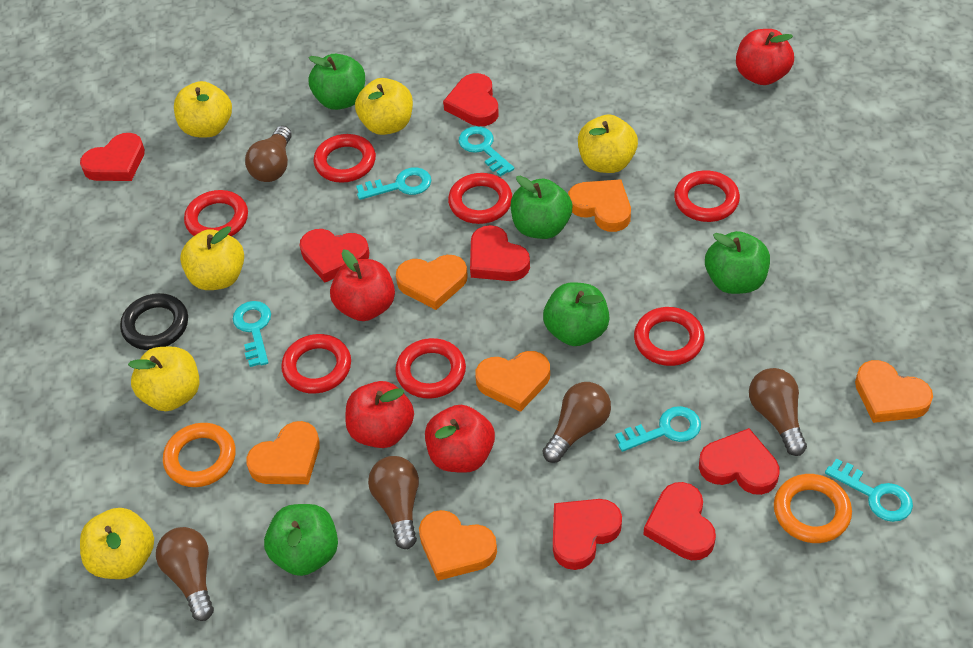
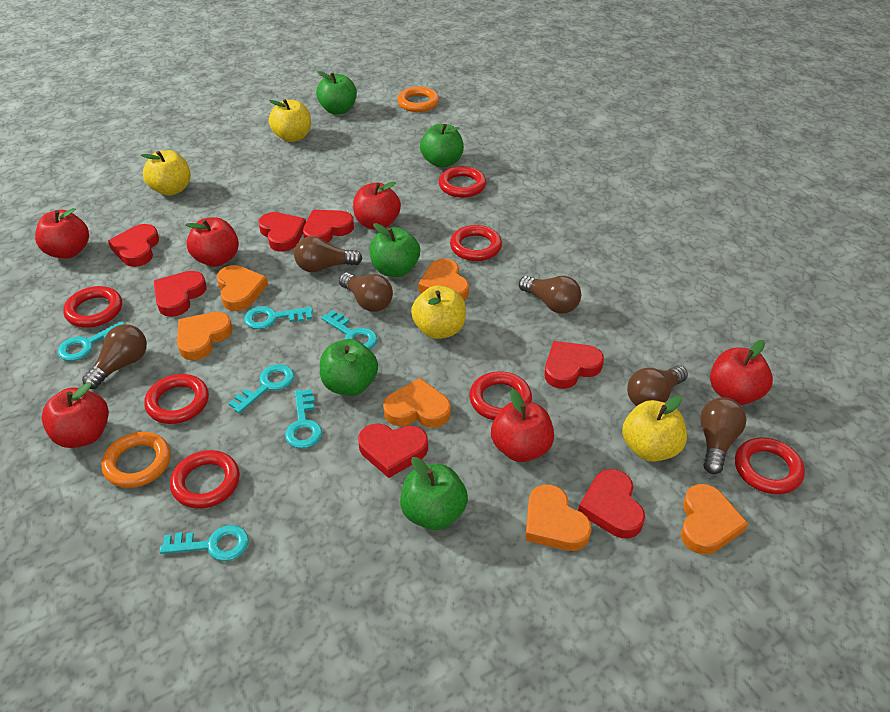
black ring: [120,293,188,350] = 1 -> none = 0
brown light bulb: [156,527,214,621] [245,126,292,182] [368,456,419,549] [542,382,611,463] [749,368,807,456] = 5 -> [82,324,147,389] [294,236,362,272] [339,273,393,312] [519,276,581,314] [627,365,688,406] [700,397,747,474] = 6
red apple: [330,250,395,321] [345,381,414,448] [425,405,495,473] [736,29,794,85] = 4 -> [35,208,89,259] [41,382,109,448] [186,217,239,267] [353,182,401,230] [491,389,554,462] [710,340,773,405] = 6
turquoise key: [233,301,271,367] [356,167,431,200] [459,126,514,176] [615,406,701,452] [825,458,913,522] = 5 -> [58,321,125,361] [160,525,249,561] [229,364,294,413] [244,306,313,329] [285,389,322,449] [321,310,378,350] = 6
yellow apple: [80,508,154,579] [128,347,199,411] [174,81,232,137] [180,226,244,290] [355,78,413,135] [578,114,638,173] = 6 -> [141,150,191,196] [269,99,311,142] [411,285,466,339] [622,396,687,462] = 4

